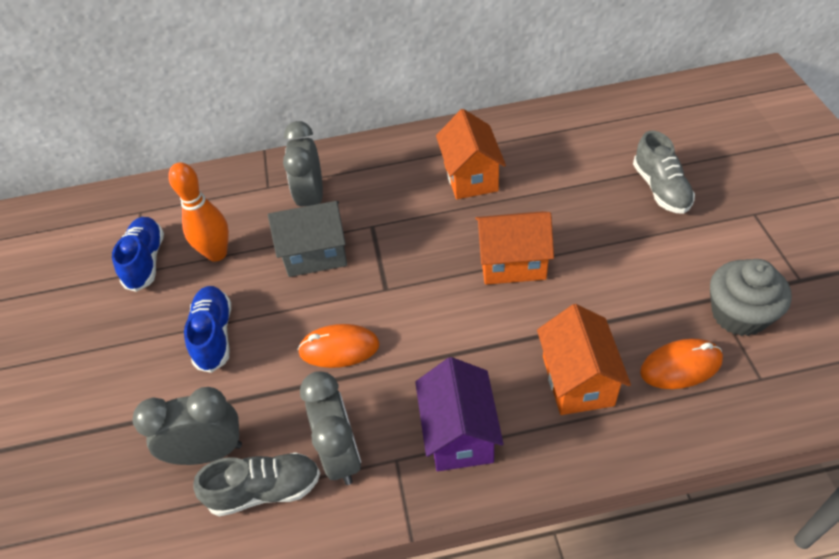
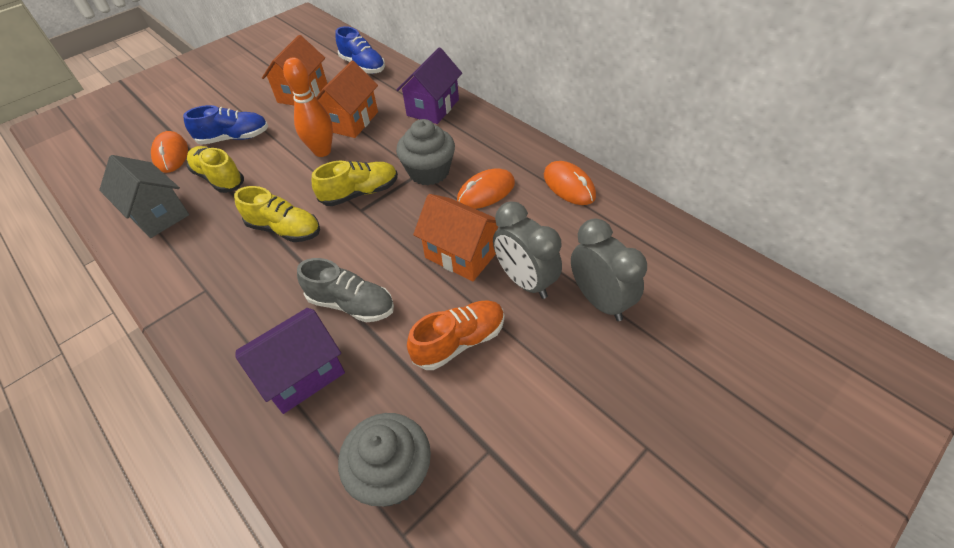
grey clock: [133,387,242,465] [283,121,323,207] [300,371,361,485] = 3 -> [493,201,562,299] [571,219,647,321] = 2
grey cupcake: [710,259,792,336] = 1 -> [338,413,431,507] [396,119,455,185] = 2
grey shoe: [193,452,320,516] [633,131,695,214] = 2 -> [297,258,394,322] = 1
orange mouse: [298,324,380,368] [640,339,723,389] = 2 -> [151,131,188,173] [457,168,515,209] [544,161,596,205] = 3
orange shoe: none = 0 -> [407,300,505,370] = 1
purple house: [415,357,503,471] = 1 -> [235,308,345,414] [396,47,462,124] = 2
yellow shoe: none = 0 -> [187,146,244,193] [234,186,320,242] [312,161,398,206] = 3

